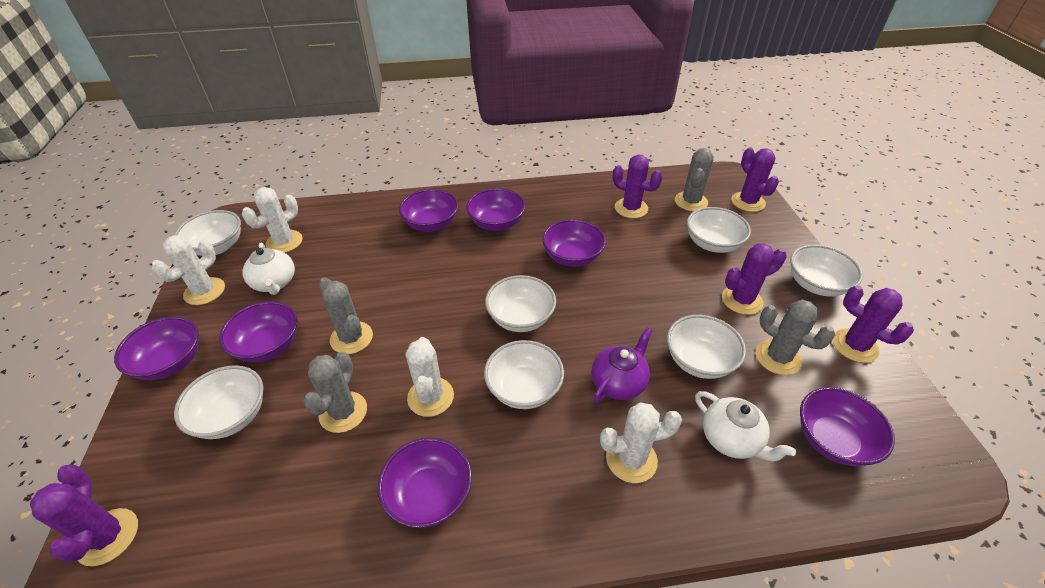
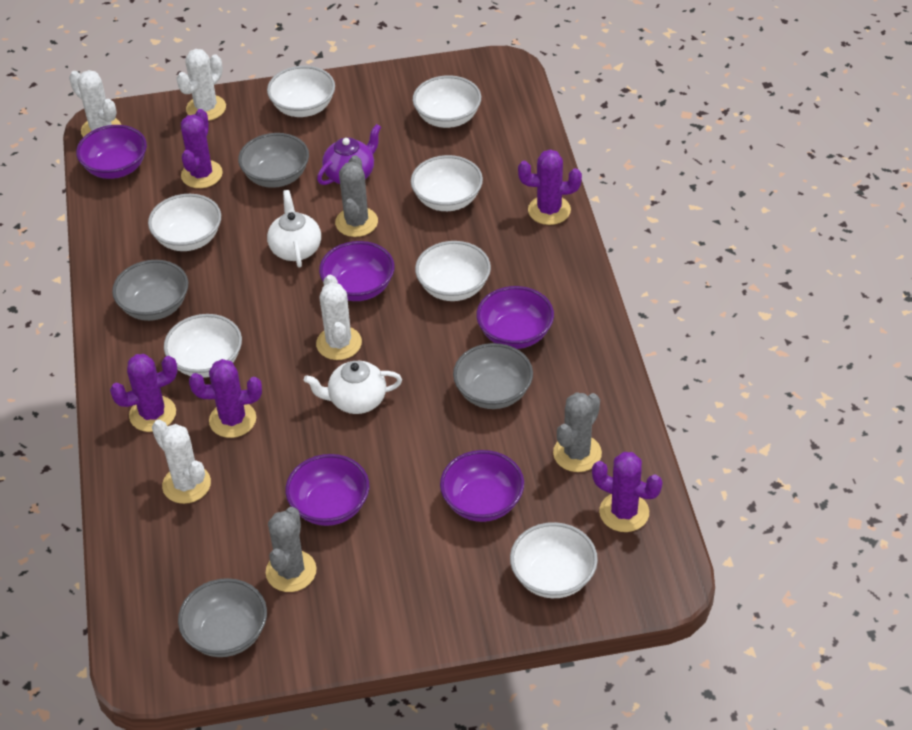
grey bowl: none = 0 -> [112,260,188,321] [178,578,267,657] [238,133,309,188] [453,343,533,409] = 4
grey cactus: [303,352,367,433] [319,277,373,354] [675,148,714,211] [756,300,835,375] = 4 -> [266,507,317,592] [335,155,378,237] [553,392,602,472] = 3
purple bowl: [114,316,199,380] [219,301,298,362] [377,437,472,528] [399,189,459,232] [466,188,526,231] [542,219,606,267] [800,387,895,466] = 7 -> [76,125,147,179] [285,454,369,526] [319,241,395,301] [440,450,524,522] [476,286,554,349] = 5

